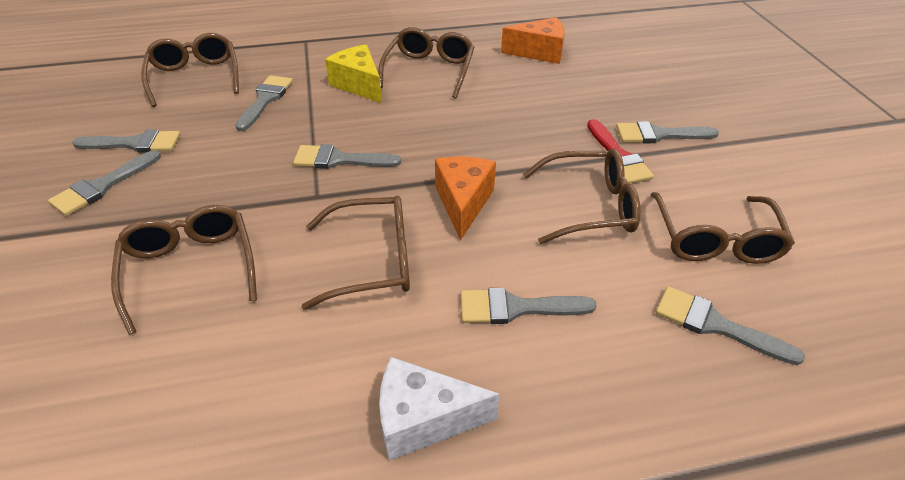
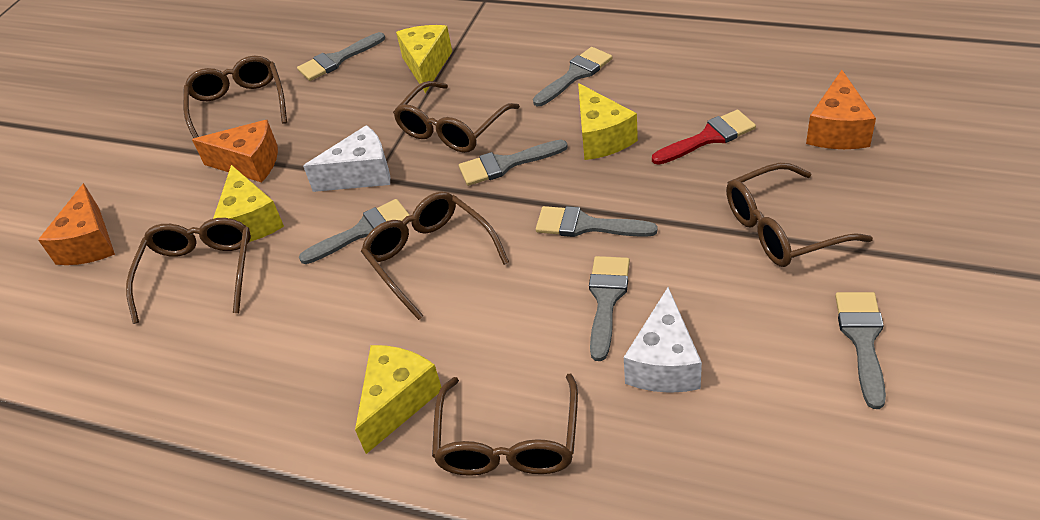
orange cheese: [435,156,496,241] [501,17,565,64] = 2 -> [38,183,115,265] [192,120,278,183] [806,70,876,149] = 3
white cheese: [379,357,500,461] = 1 -> [303,125,390,192] [624,287,702,393] = 2
yellow cheese: [325,45,382,103] = 1 -> [213,165,284,242] [355,345,441,454] [396,25,452,93] [578,83,638,160] = 4

